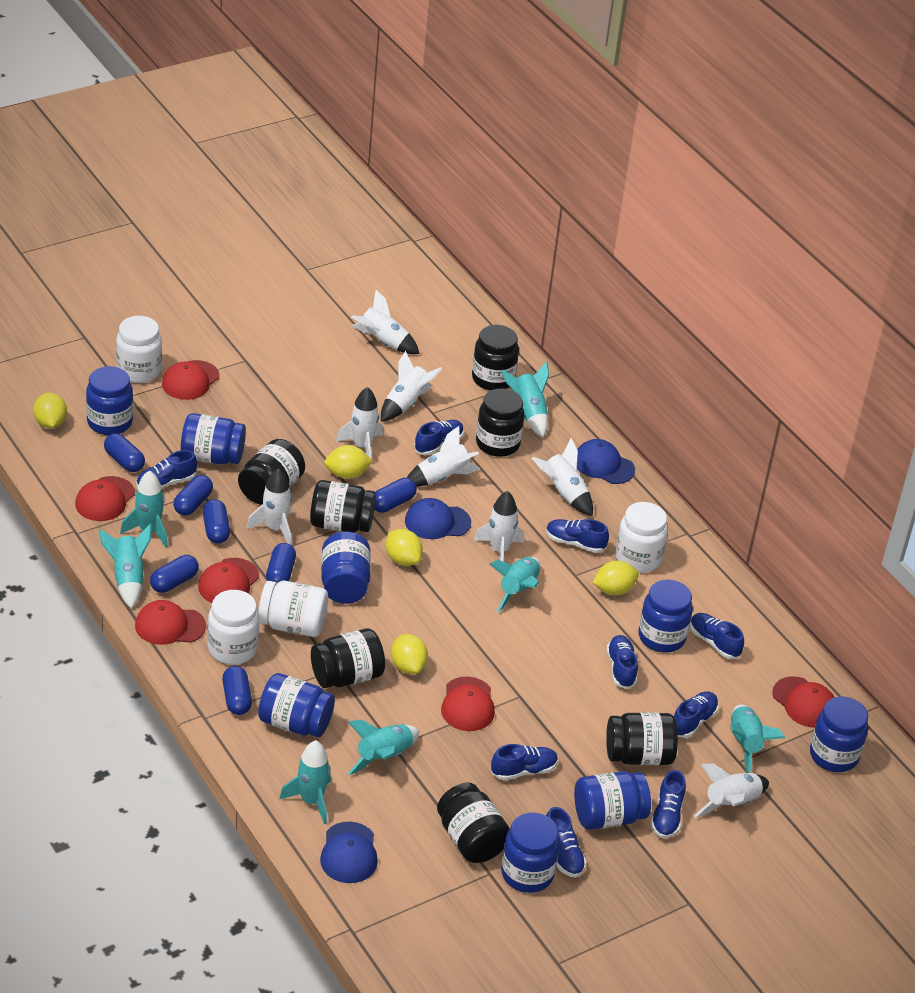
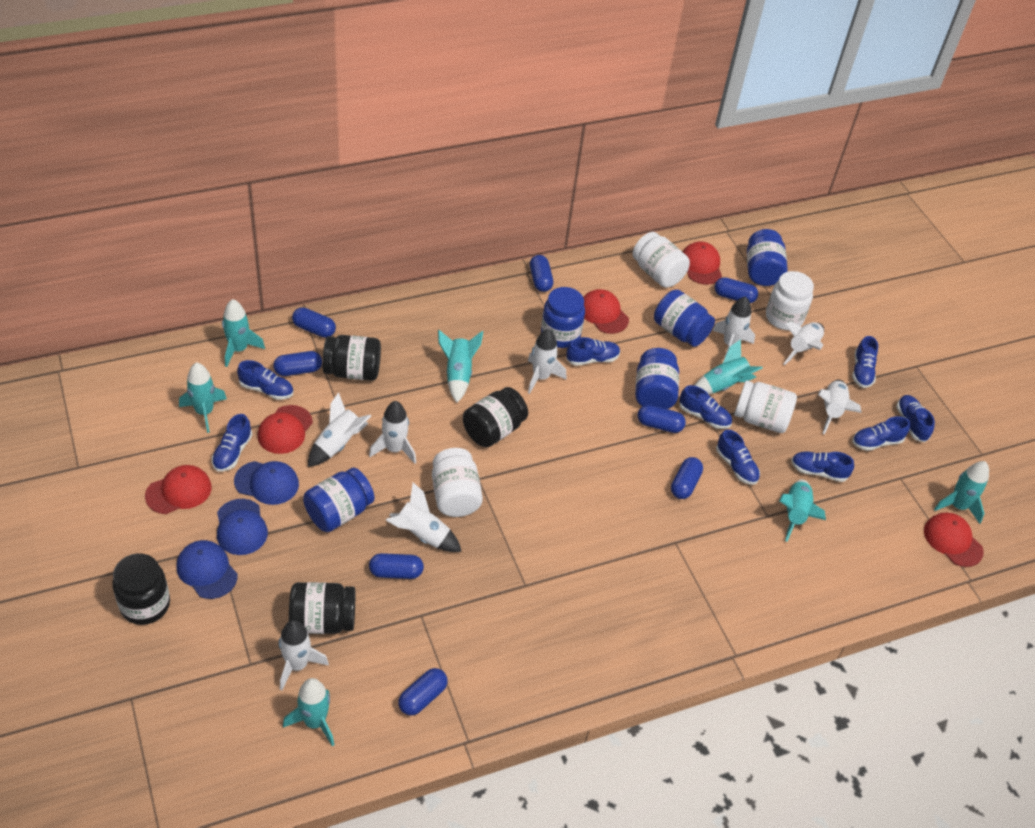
black jar: [238,439,305,504] [310,480,376,533] [311,628,385,688] [437,782,510,863] [472,325,519,391] [476,388,525,457] [606,713,678,765] = 7 -> [112,553,170,625] [289,582,355,634] [323,335,381,381] [463,387,528,448] = 4
blue capsule: [104,433,145,472] [150,555,199,593] [173,475,213,516] [203,499,230,544] [222,666,252,715] [266,543,296,583] [374,478,417,513] = 7 -> [273,351,322,376] [292,307,336,338] [369,553,424,579] [398,668,448,716] [530,255,553,292] [638,405,686,433] [671,457,703,499] [714,277,758,303] = 8
blue jar: [86,366,133,435] [181,413,246,465] [258,673,335,737] [321,531,371,604] [501,812,560,893] [574,771,651,830] [639,580,693,653] [810,697,869,772] = 8 -> [303,468,374,532] [541,287,585,348] [635,348,679,409] [654,289,715,347] [747,229,788,286] = 5
red cap: [75,476,135,521] [135,600,206,645] [162,360,219,400] [198,558,259,603] [441,677,495,731] [772,676,835,728] = 6 -> [145,465,212,514] [257,405,313,454] [583,289,629,334] [683,241,722,285] [924,512,984,567] = 5
yellow lemon: [33,393,67,429] [324,445,373,479] [386,529,423,566] [391,634,428,674] [592,560,639,595] = 5 -> none = 0

